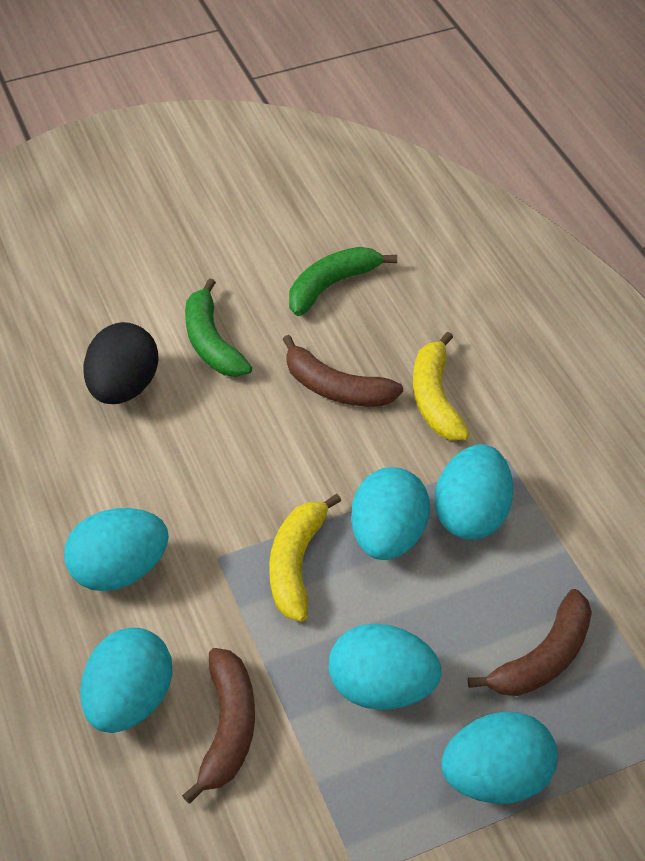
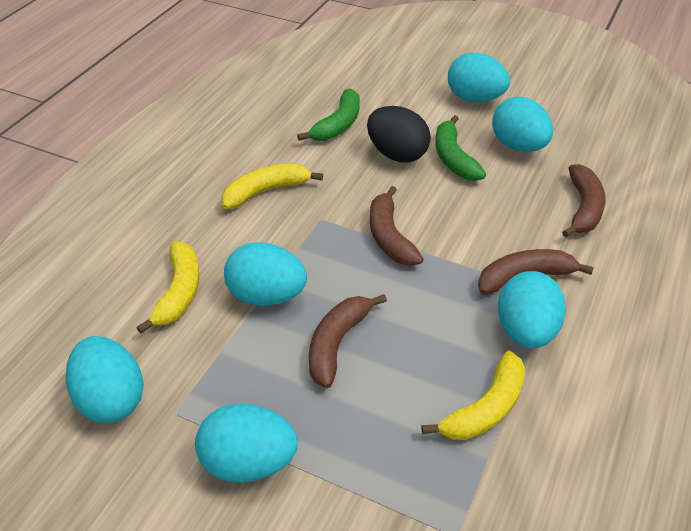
brown banana: [182,648,255,804] [283,335,403,407] [468,589,592,696] = 3 -> [309,294,387,388] [370,186,423,266] [478,249,594,295] [562,164,606,237] = 4
yellow banana: [269,493,341,622] [413,332,470,440] = 2 -> [136,241,199,334] [221,164,323,209] [421,351,525,440] = 3

